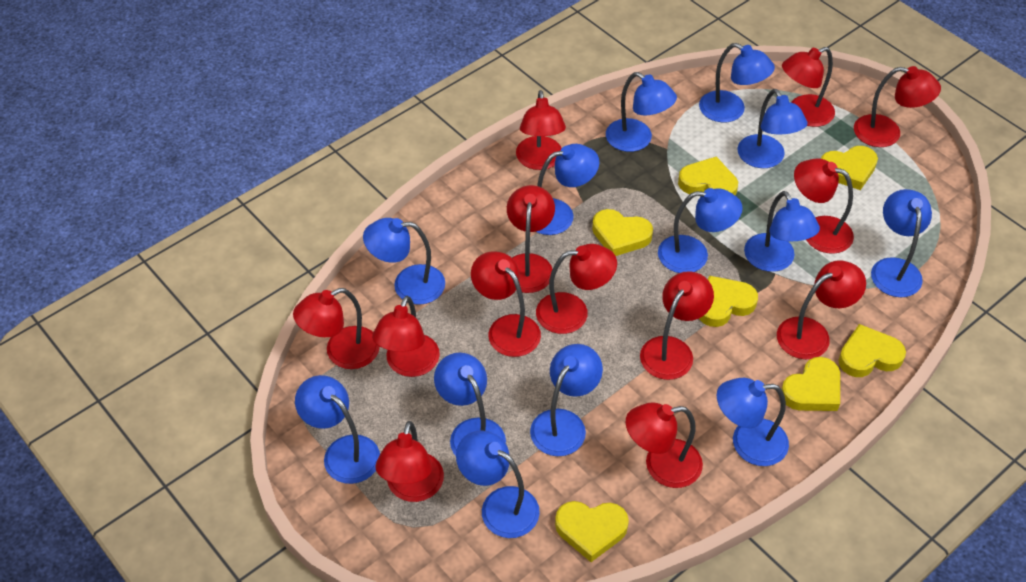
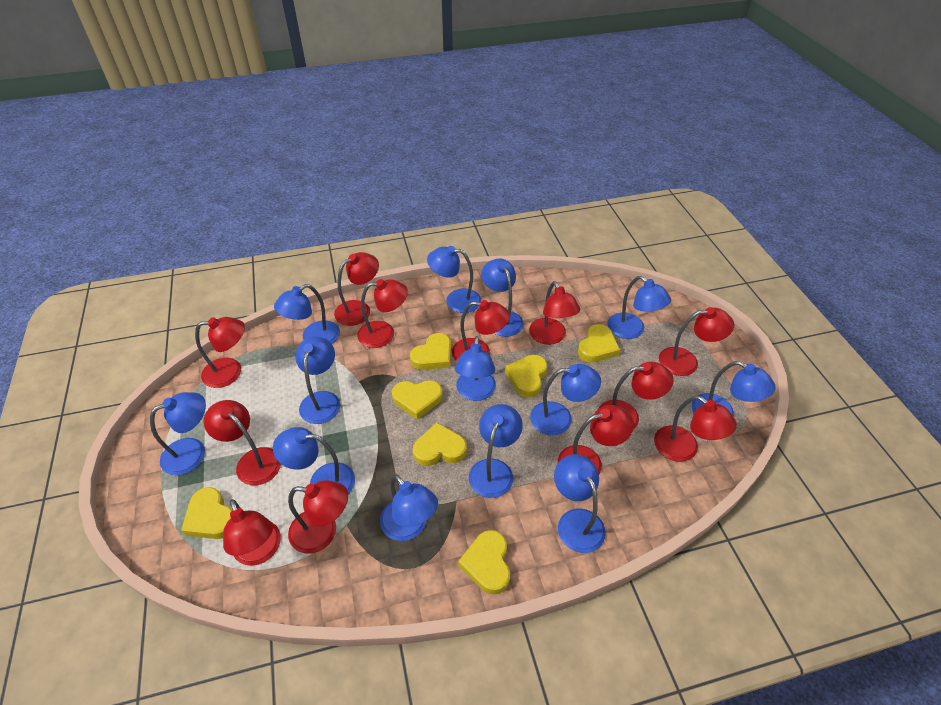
red lamp: [293,288,380,369] [372,296,440,377] [375,421,444,502] [471,252,541,357] [507,185,555,293] [516,90,566,170] [536,244,617,334] [626,403,703,488] [640,271,714,380] [777,260,866,359] [782,47,835,127] [794,159,854,254] [854,66,941,147] = 13 -> [195,317,245,388] [204,400,281,485] [223,499,281,566] [288,481,348,554] [334,252,379,326] [357,279,408,348] [452,300,510,362] [529,281,580,345] [558,405,634,474] [598,362,674,430] [654,396,737,462] [659,307,734,376] = 12

